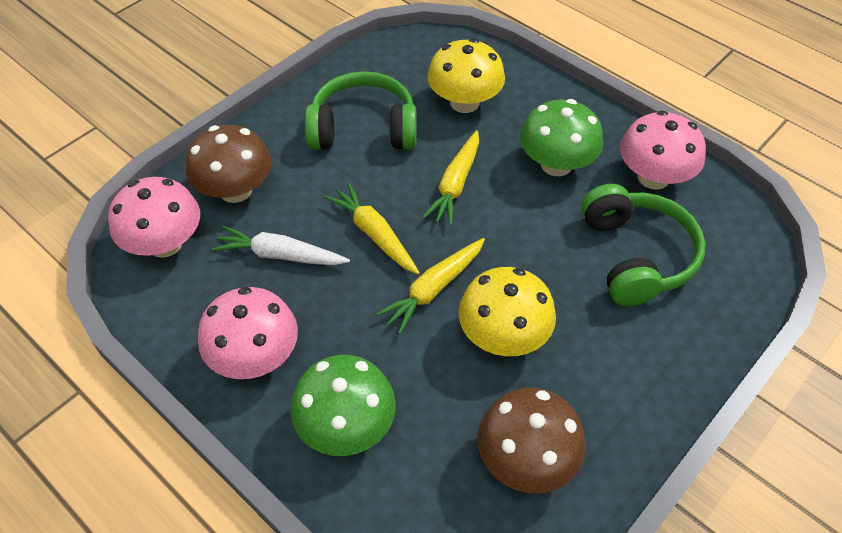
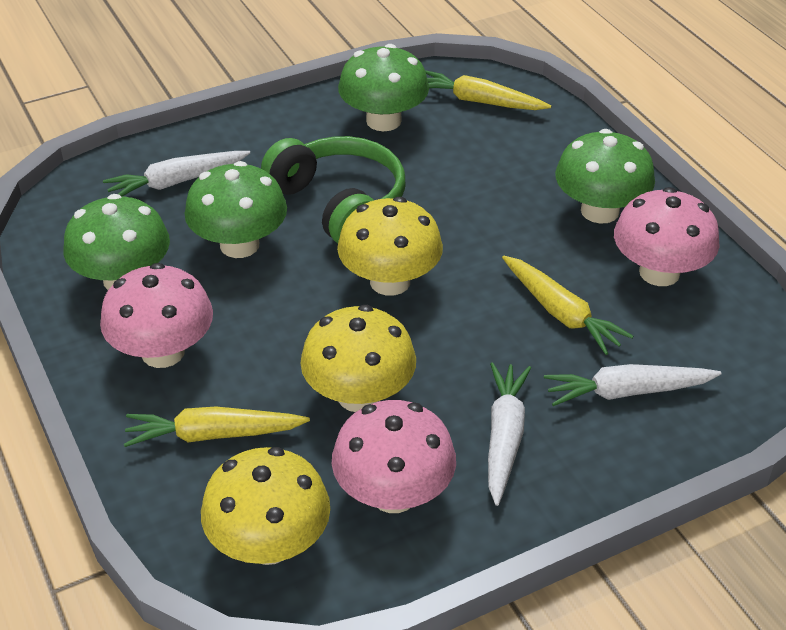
brown mushroom: [186,125,272,203] [478,388,586,493] = 2 -> none = 0
green headphones: [305,71,417,150] [581,184,705,306] = 2 -> [261,136,405,243] = 1
green mushroom: [291,355,396,456] [520,99,603,176] = 2 -> [63,194,170,290] [185,161,287,258] [338,44,429,131] [555,129,655,224] = 4
white carrot: [212,226,350,265] = 1 -> [103,151,250,196] [488,362,531,506] [544,364,722,406] = 3
yellow mushroom: [427,38,505,113] [459,267,556,356] = 2 -> [201,447,330,565] [300,305,416,412] [337,197,443,296] = 3

